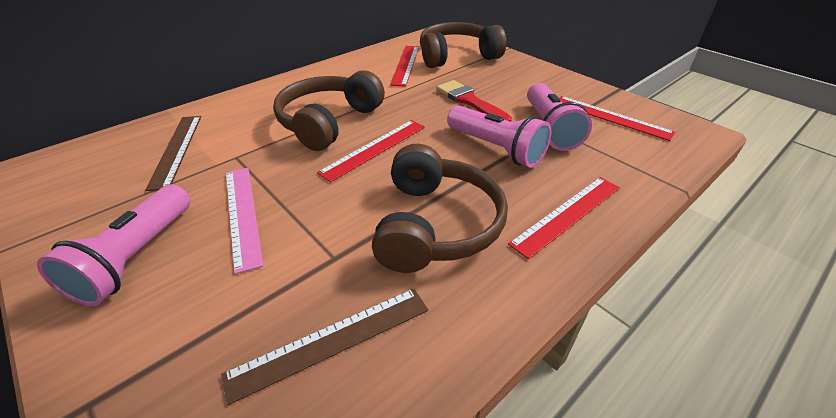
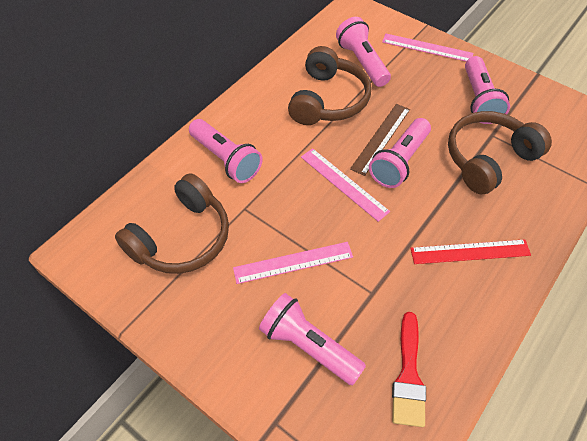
brown ruler: [145,116,201,191] [221,288,428,405] = 2 -> [350,104,410,176] = 1
pink flashlight: [37,184,190,306] [447,106,552,168] [527,83,592,151] = 3 -> [189,119,262,183] [259,293,366,385] [336,17,391,87] [369,118,431,188] [465,56,510,124] = 5
pink ruler: [226,168,263,274] = 1 -> [233,242,353,284] [301,148,390,222] [382,34,474,61] = 3
red ruler: [317,120,425,182] [390,46,419,87] [508,177,620,259] [559,96,675,141] = 4 -> [410,239,531,264] = 1

